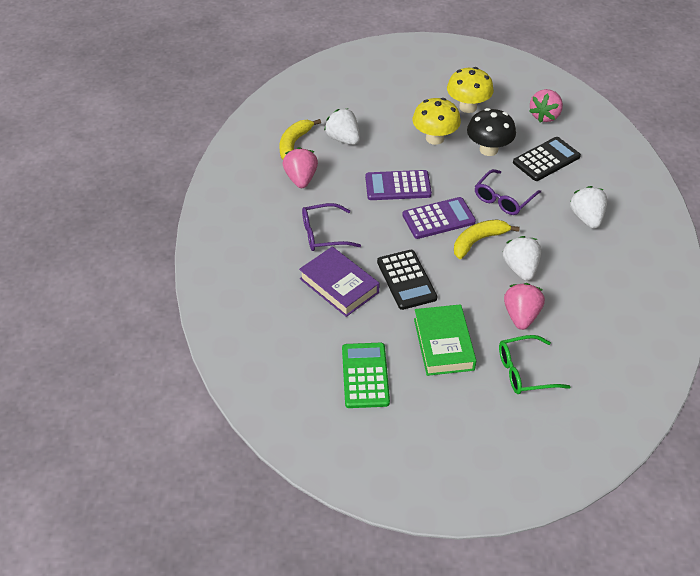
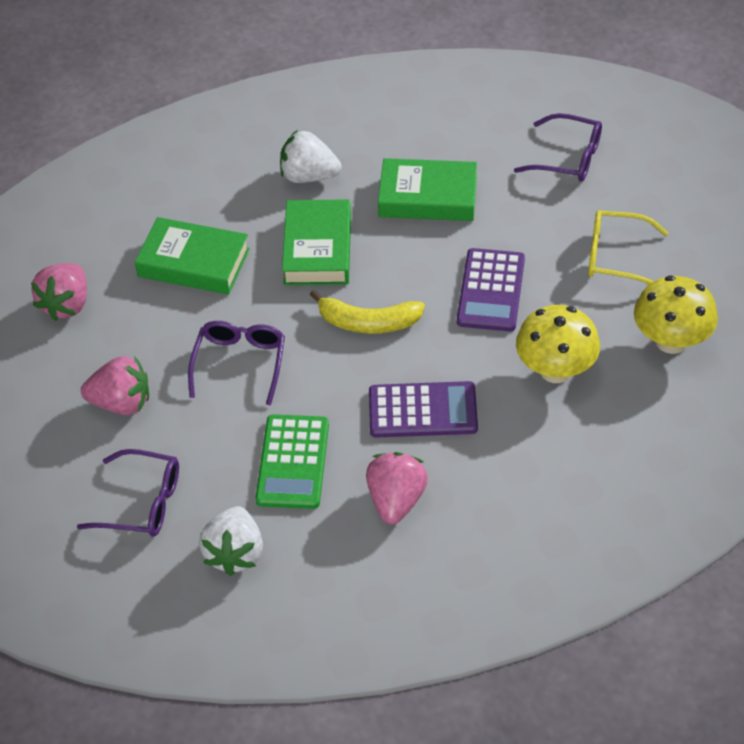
black calculator: [377,250,437,310] [513,137,581,181] = 2 -> none = 0
black mushroom: [467,108,516,156] = 1 -> none = 0
green book: [414,304,476,376] = 1 -> [135,217,250,295] [282,199,351,285] [378,158,477,221] = 3
green glasses: [499,335,571,394] = 1 -> none = 0
purple book: [299,247,380,317] = 1 -> none = 0
purple glasses: [302,203,361,251] [475,169,541,215] = 2 -> [77,449,179,537] [188,321,285,406] [514,113,602,182] = 3
white strawberry: [324,109,360,145] [503,236,541,281] [570,186,607,229] = 3 -> [199,506,263,576] [280,130,342,183] = 2
yellow banana: [279,119,321,159] [454,219,520,259] = 2 -> [310,290,425,333] = 1
yellow glasses: none = 0 -> [588,210,668,284] = 1

